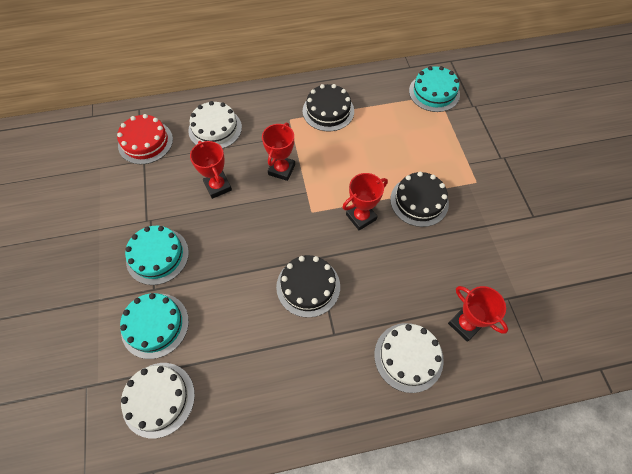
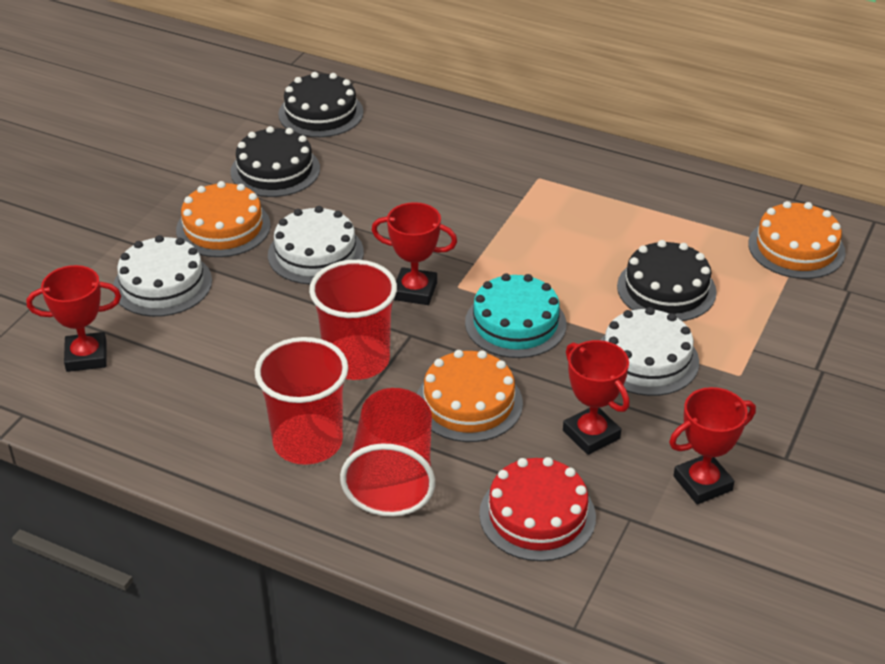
orange cake: none = 0 -> [176,181,271,257] [417,350,523,442] [748,201,845,279] = 3
red cup: none = 0 -> [255,337,348,465] [309,260,397,380] [340,388,435,517] = 3
turquoise cake: [120,293,189,359] [125,226,189,285] [409,66,460,112] = 3 -> [465,273,566,358] = 1

